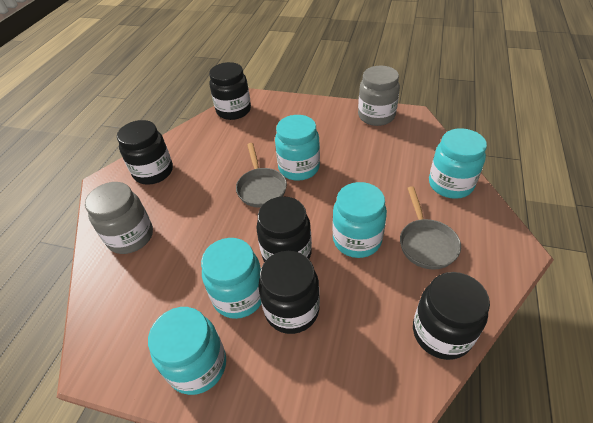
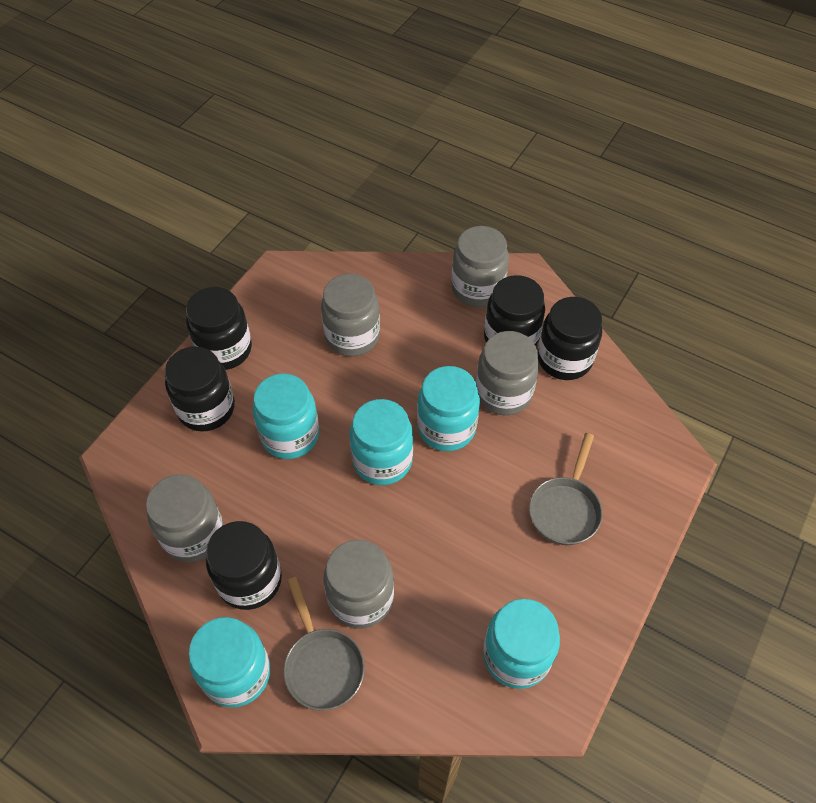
grey jar: [85,182,153,254] [358,66,400,126] = 2 -> [146,474,224,562] [321,274,380,357] [323,540,394,629] [451,226,509,307] [476,331,539,415] = 5

